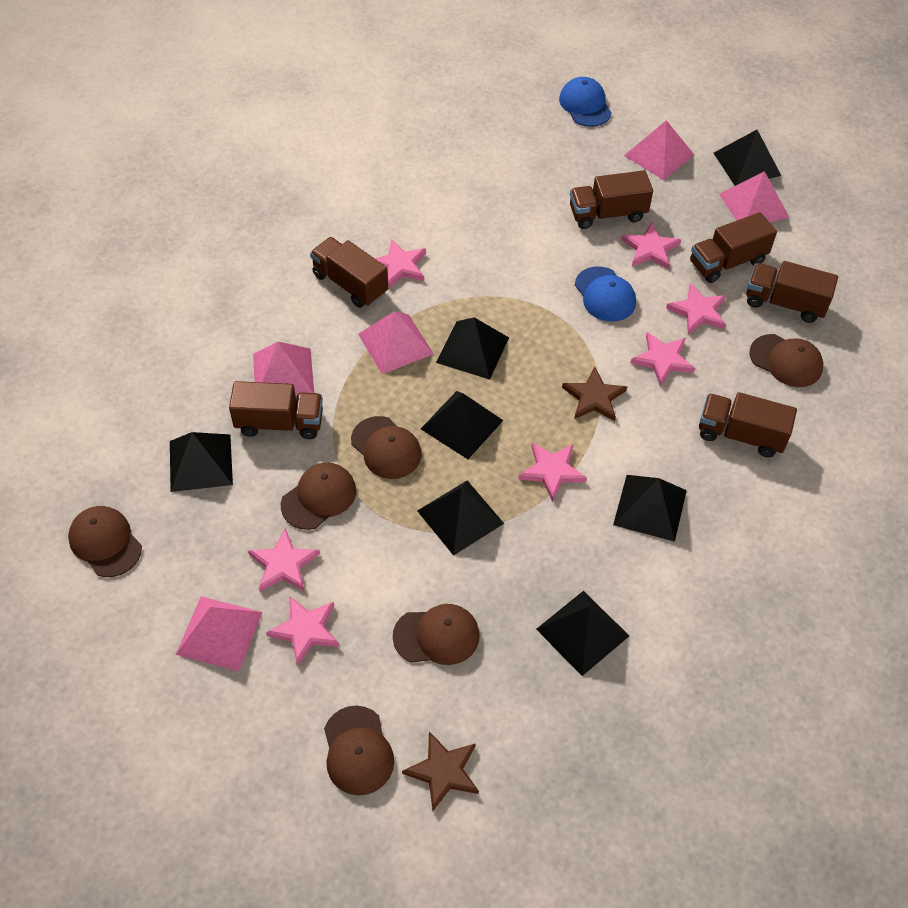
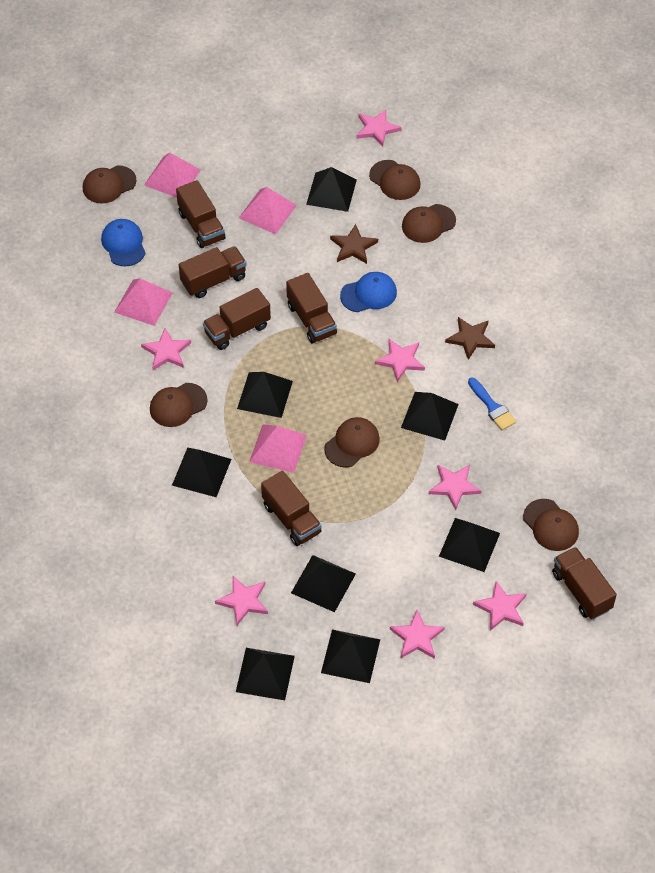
black pyramid: [170,432,233,492] [417,480,504,556] [421,391,503,459] [436,317,509,380] [536,591,629,676] [613,475,687,542] [714,130,781,186] = 7 -> [172,447,231,497] [236,648,295,700] [237,372,293,418] [291,555,356,612] [306,167,357,212] [321,629,380,683] [401,392,459,441] [439,518,500,572] = 8
blue brush: none = 0 -> [468,377,516,430] = 1
pink pyramid: [176,596,262,671] [253,342,314,396] [358,311,434,374] [624,120,694,180] [719,171,789,222] = 5 -> [114,278,173,326] [144,153,201,198] [239,187,297,234] [249,425,307,473] = 4

